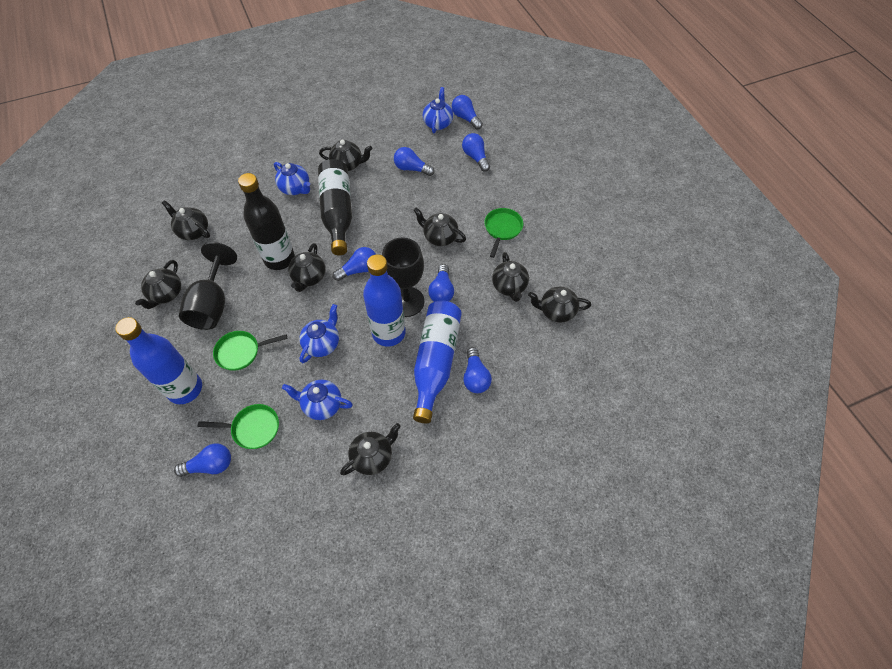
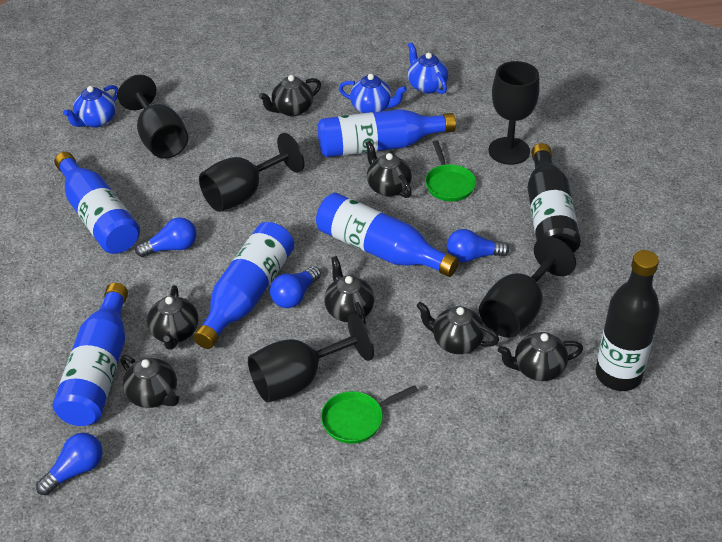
black goblet: [179,242,237,330] [382,237,424,317] = 2 -> [118,75,188,159] [199,133,304,212] [248,313,374,403] [479,236,576,338] [488,61,540,165] = 5
black teapot: [135,260,181,309] [162,200,210,240] [288,243,325,292] [319,140,372,171] [340,423,401,475] [413,207,466,246] [492,252,529,302] [528,287,591,322] = 8 -> [120,355,181,408] [147,285,198,350] [259,75,321,117] [324,256,375,325] [366,141,412,198] [416,302,499,354] [498,332,583,381] = 7
blue bottle: [115,317,202,404] [363,254,406,347] [413,300,462,423] = 3 -> [53,283,128,426] [54,152,140,254] [193,222,294,349] [316,193,459,277] [317,109,456,157] = 5
blue light bulb: [174,443,231,477] [333,247,376,281] [394,147,435,176] [428,264,454,302] [452,95,483,130] [462,133,490,172] [463,347,492,393] = 7 -> [36,433,103,495] [135,217,197,257] [270,266,321,308] [447,229,509,262] = 4
blue teapot: [274,162,310,195] [282,380,353,420] [299,304,339,363] [423,87,453,133] = 4 -> [63,85,118,128] [339,74,407,113] [408,43,448,94] = 3
green pan: [198,404,279,449] [213,331,287,371] [484,208,523,258] = 3 -> [321,385,418,444] [425,140,476,201] = 2

